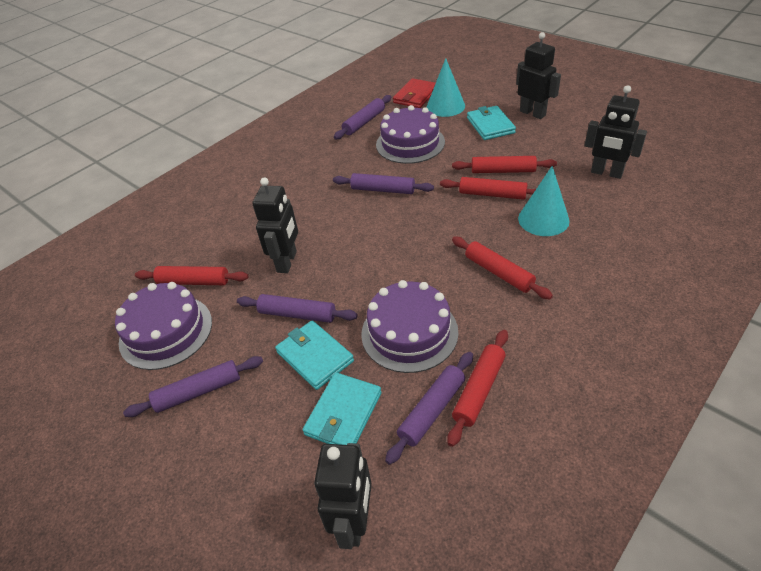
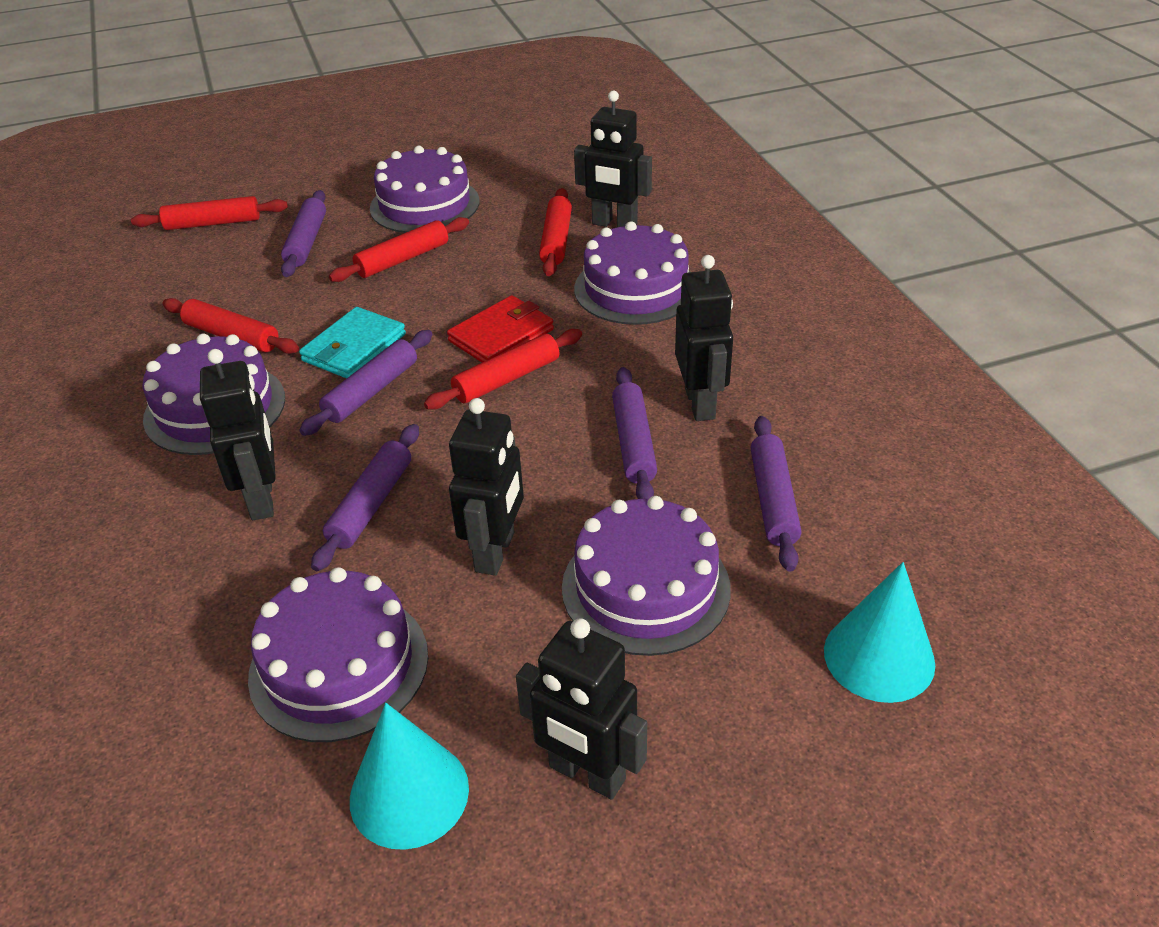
black robot: [252,177,298,273] [314,443,372,549] [516,32,561,119] [585,85,647,179] = 4 -> [200,349,276,520] [449,398,524,576] [516,618,647,800] [574,90,652,227] [675,255,733,421] = 5
purple cake: [115,282,212,370] [361,280,458,373] [376,105,445,164] = 3 -> [142,334,285,455] [248,567,428,742] [370,146,479,233] [562,496,731,656] [574,221,690,325] = 5
turquoise wallet: [275,320,354,390] [303,372,382,445] [467,106,516,140] = 3 -> [299,307,406,379] = 1

